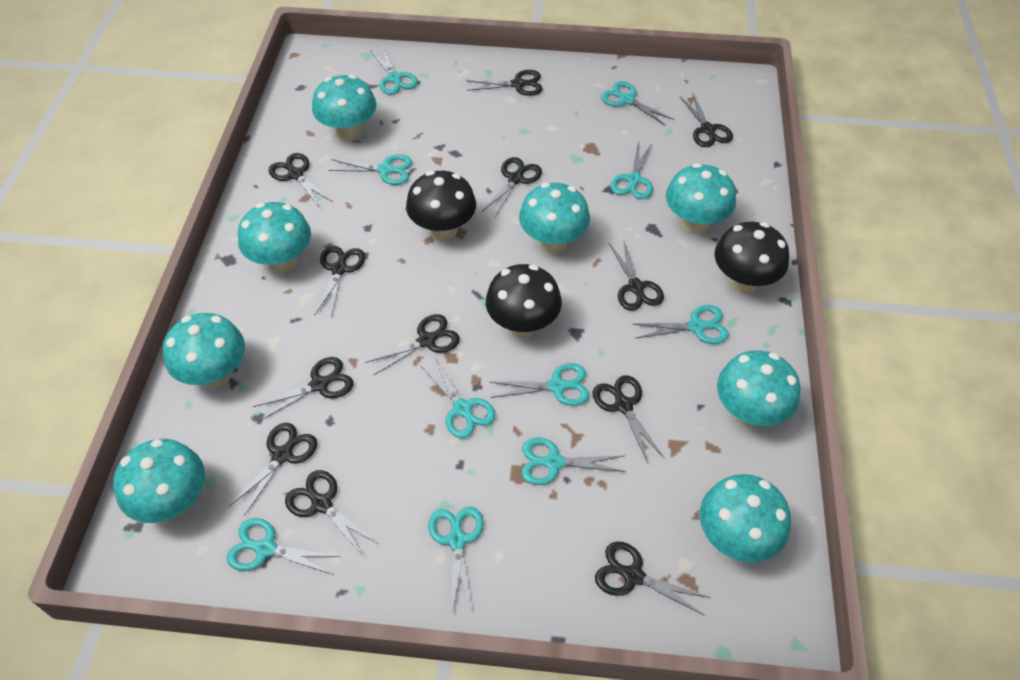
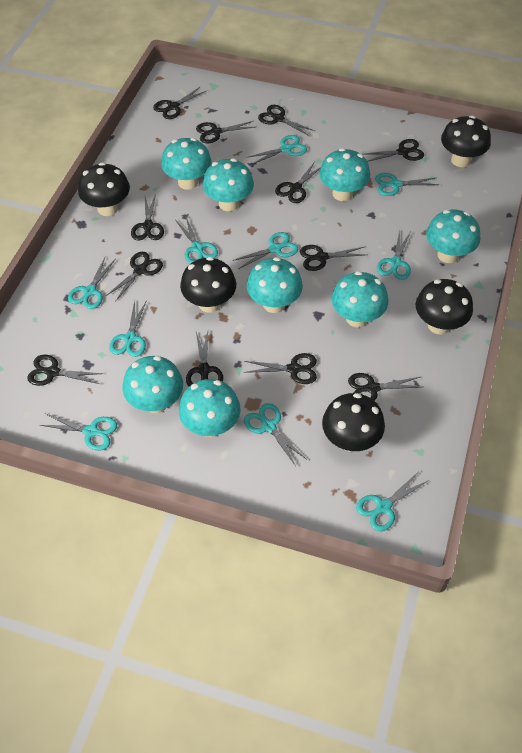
black mushroom: [406,171,476,241] [486,264,562,338] [715,222,789,294] = 3 -> [78,162,130,216] [180,257,236,313] [322,393,385,452] [416,279,473,335] [441,115,491,167] = 5

